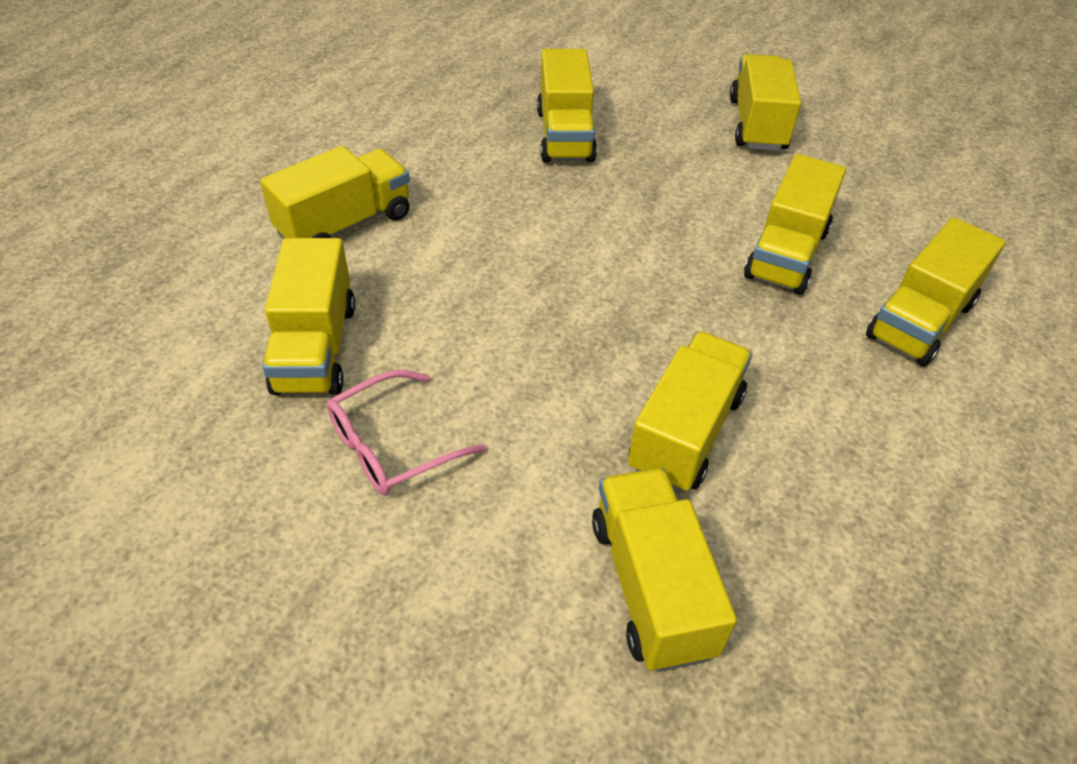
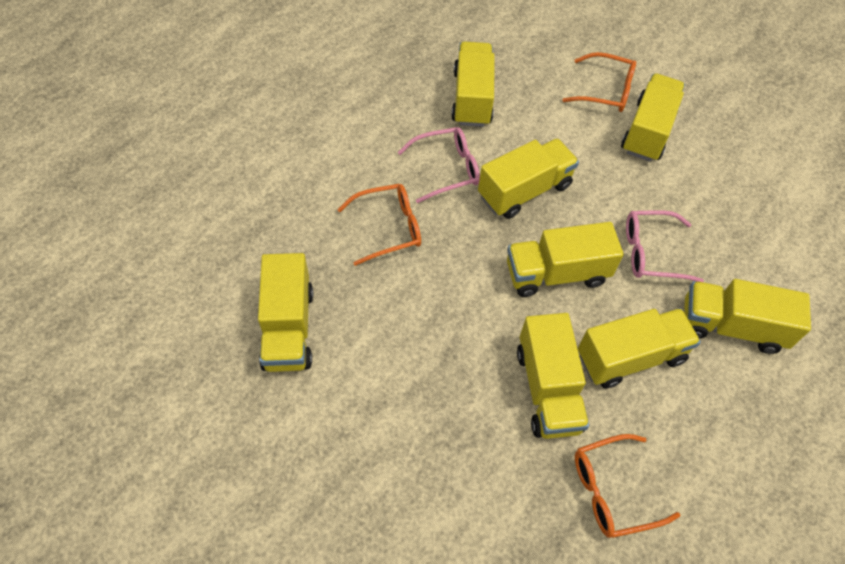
orange glasses: none = 0 -> [337,184,421,266] [562,52,636,112] [575,434,680,538] = 3
pink glasses: [327,370,486,496] = 1 -> [397,127,480,203] [626,210,704,282] = 2

